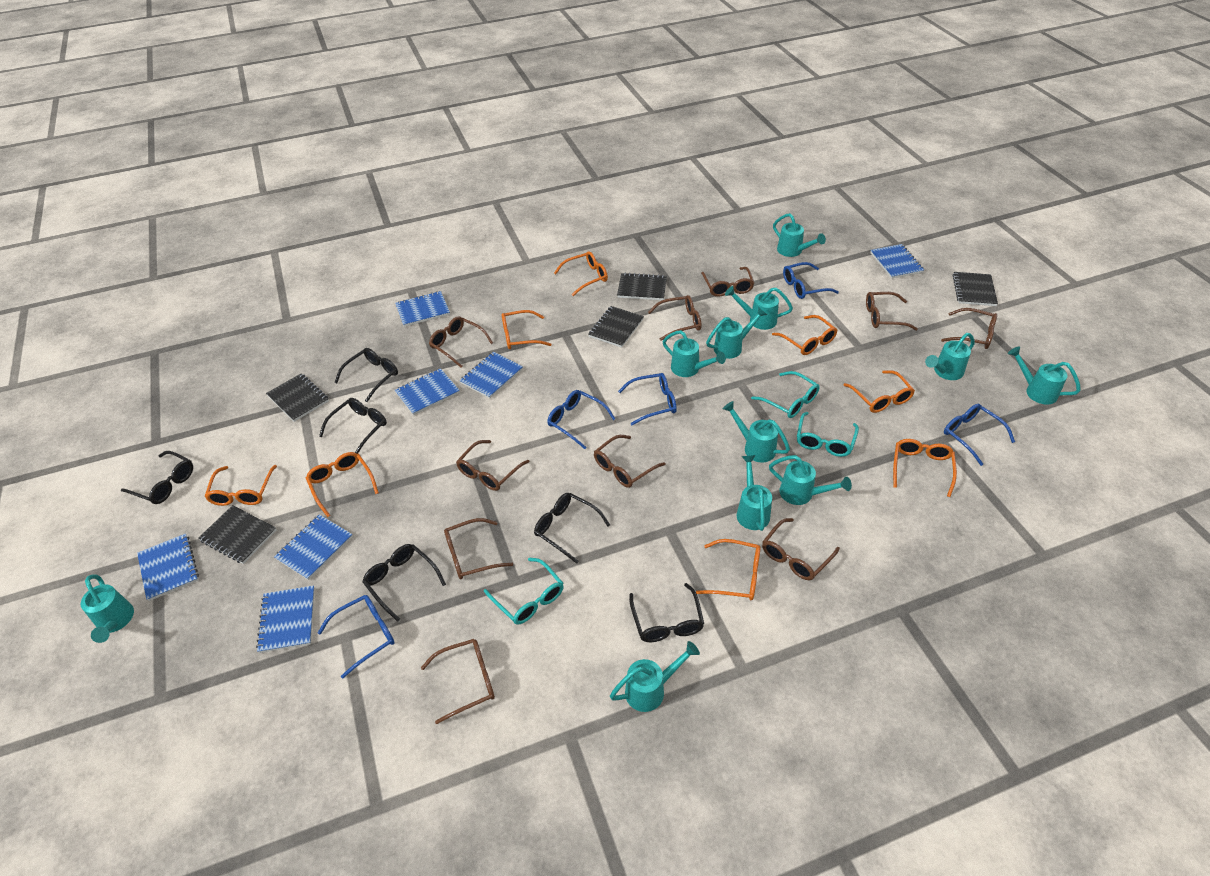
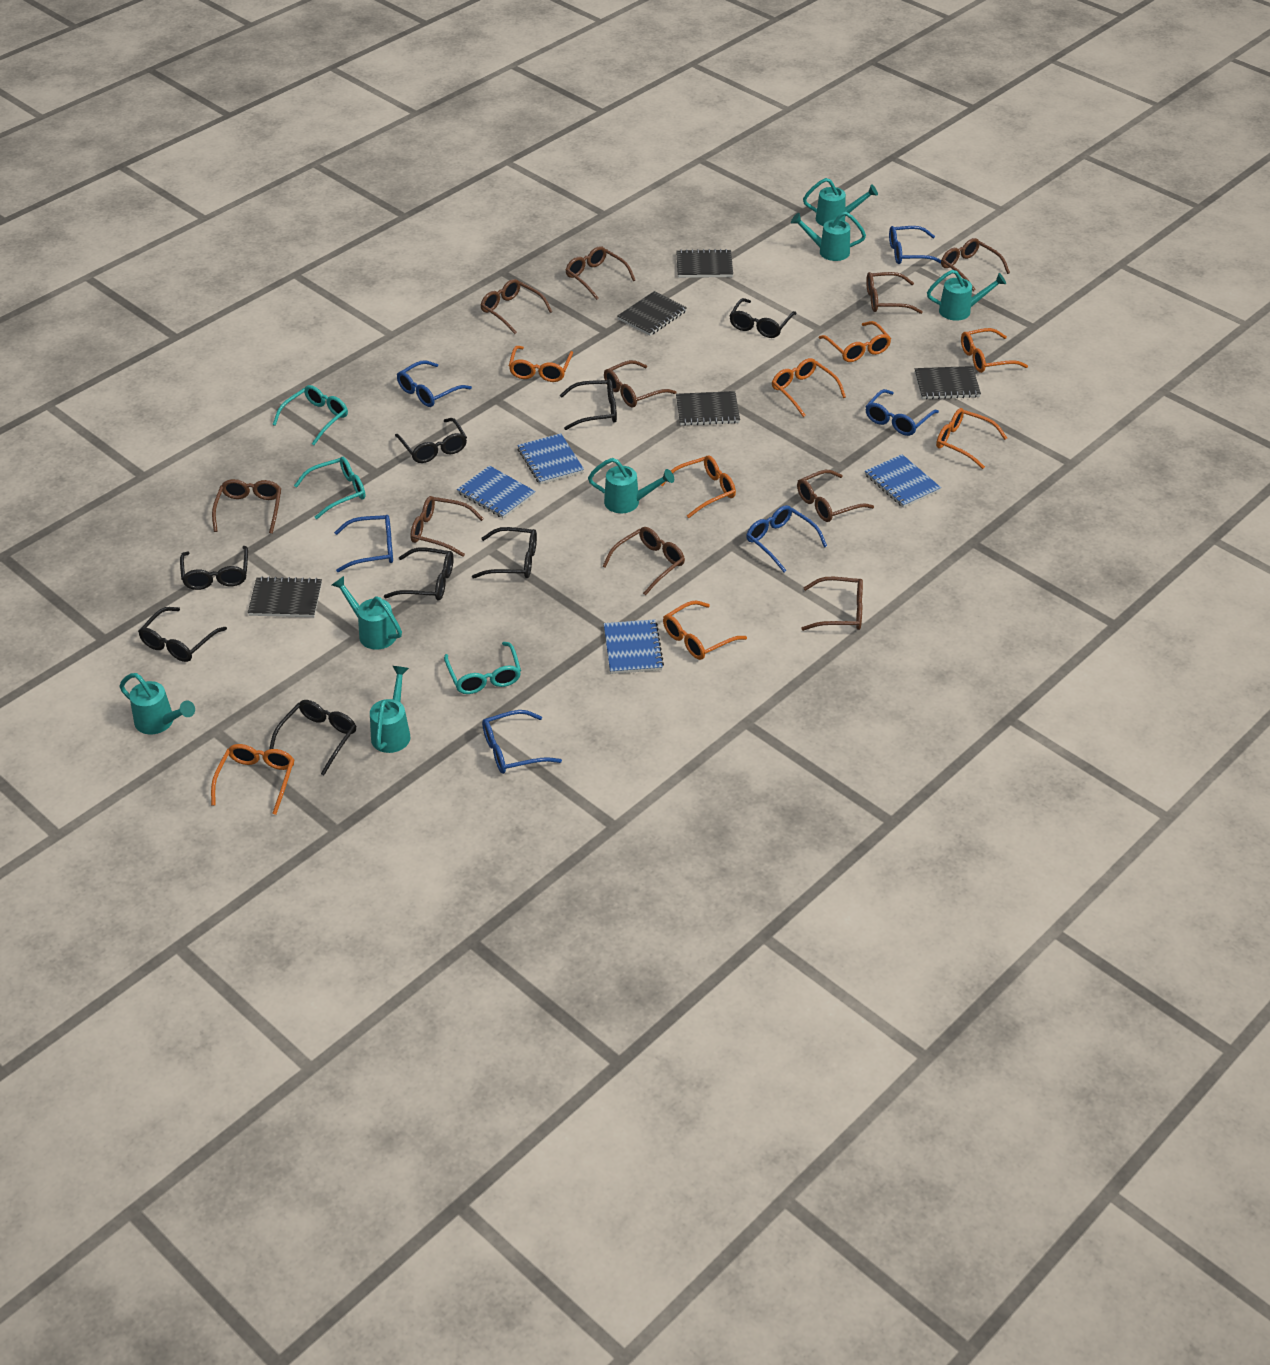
black glasses: [121,451,193,504] [319,398,387,454] [334,348,398,402] [362,544,446,622] [534,493,610,564] [629,583,704,642] = 6 -> [138,607,227,662] [180,546,248,590] [269,700,356,775] [384,547,454,601] [395,418,467,463] [472,527,537,579] [560,379,617,430] [729,298,797,338] = 8
blue glasses: [318,595,395,679] [547,390,615,449] [618,373,677,425] [783,262,839,299] [944,404,1015,466] = 5 -> [334,515,393,572] [397,360,472,407] [482,710,562,774] [746,505,827,572] [865,389,939,436] [889,226,941,264] = 6
blue notebook: [137,534,199,601] [256,586,315,653] [274,514,353,580] [395,291,450,327] [395,368,460,415] [459,352,523,399] [870,244,924,279] = 7 -> [457,466,536,518] [517,433,584,484] [604,619,664,674] [865,454,941,508] = 4
turquoise watering can: [81,574,134,643] [610,641,700,712] [662,330,726,377] [706,307,767,359] [723,401,790,463] [725,286,793,330] [737,455,772,531] [769,455,852,505] [773,213,826,257] [925,333,975,380] [1008,347,1081,405] = 11 -> [120,673,195,734] [332,576,402,650] [370,666,411,753] [588,458,674,513] [791,212,866,261] [803,178,878,226] [927,270,1006,321] = 7

